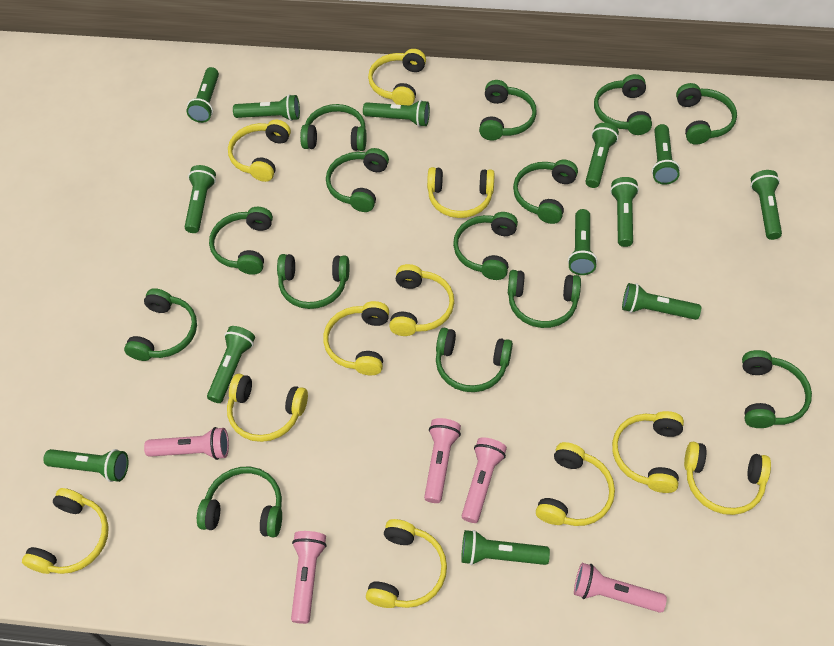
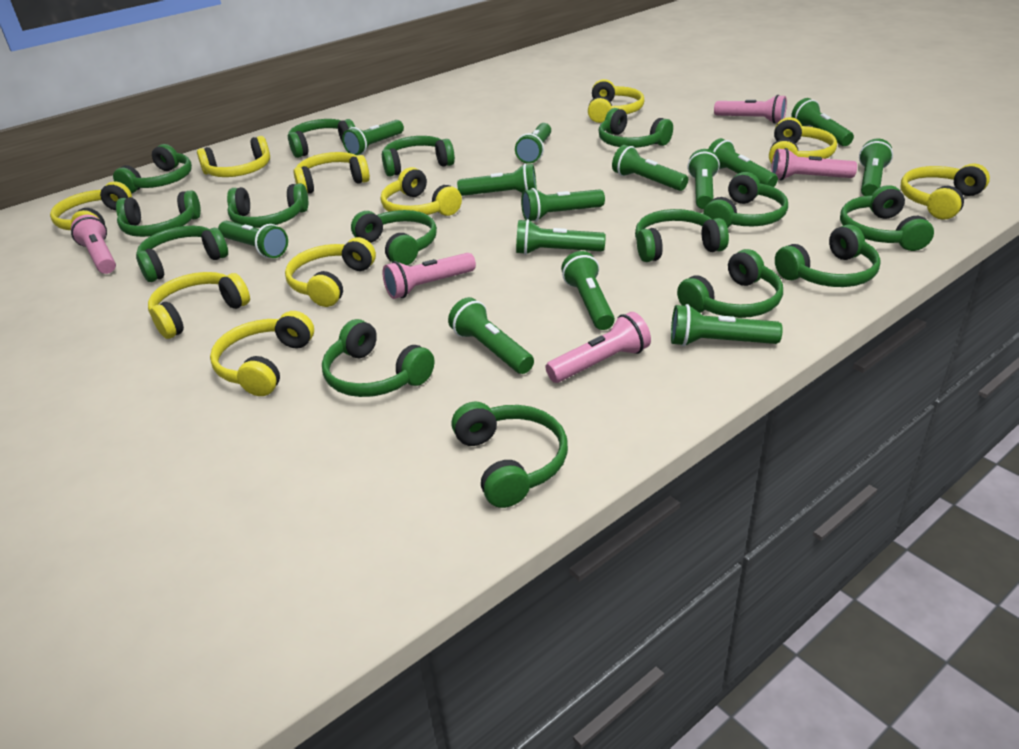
green flashlight: [43,449,129,482] [185,165,216,233] [186,67,219,123] [207,326,255,403] [233,94,300,121] [363,100,430,127] [461,530,550,565] [568,209,597,275] [585,123,619,188] [610,177,639,247] [622,283,701,320] [652,124,680,185] [750,170,782,240] = 13 -> [218,221,288,258] [342,120,404,155] [448,297,534,374] [457,164,537,196] [515,123,551,164] [516,219,606,255] [521,188,605,222] [561,251,615,330] [612,145,688,191] [671,304,783,347] [687,149,720,209] [708,138,778,187] [791,98,854,146] [859,139,893,196] = 14
green headphones: [124,288,197,361] [197,467,282,537] [209,207,273,275] [277,254,349,309] [300,104,366,151] [326,148,389,212] [436,328,513,392] [453,212,518,280] [479,80,537,140] [508,270,581,328] [513,160,578,224] [594,74,652,135] [676,83,737,145] [742,350,812,428] = 14 -> [113,144,192,194] [116,190,201,237] [136,226,228,282] [227,183,308,228] [288,119,355,158] [322,319,434,397] [351,210,437,265] [382,136,455,177] [452,401,568,508] [599,108,673,148] [635,209,729,262] [677,249,783,318] [703,172,788,228] [775,224,881,287] [840,185,934,251] = 15
yellow headphones: [22,488,109,574] [227,374,308,442] [228,119,291,182] [323,301,389,375] [366,519,447,608] [368,49,426,106] [389,264,454,336] [427,167,495,218] [536,442,615,526] [612,411,684,493] [684,442,771,515] = 11 -> [50,181,132,230] [148,272,250,339] [197,136,270,177] [210,311,314,396] [285,237,376,307] [293,152,370,194] [381,167,462,216] [588,79,645,123] [769,117,837,164] [901,163,990,220] = 10

